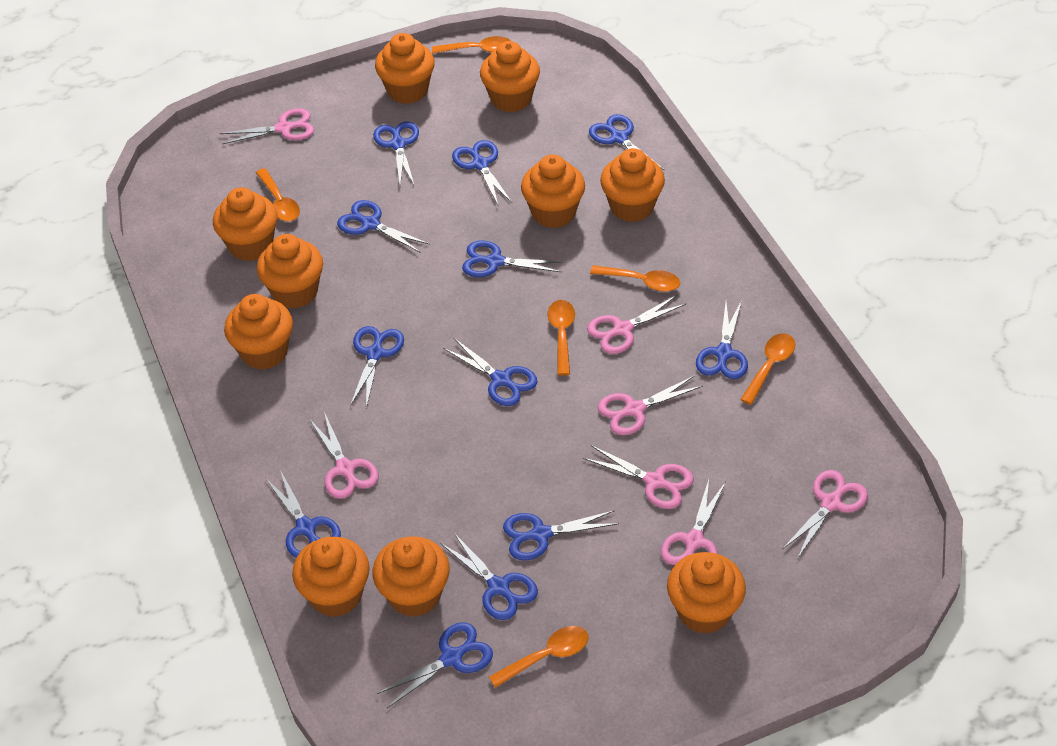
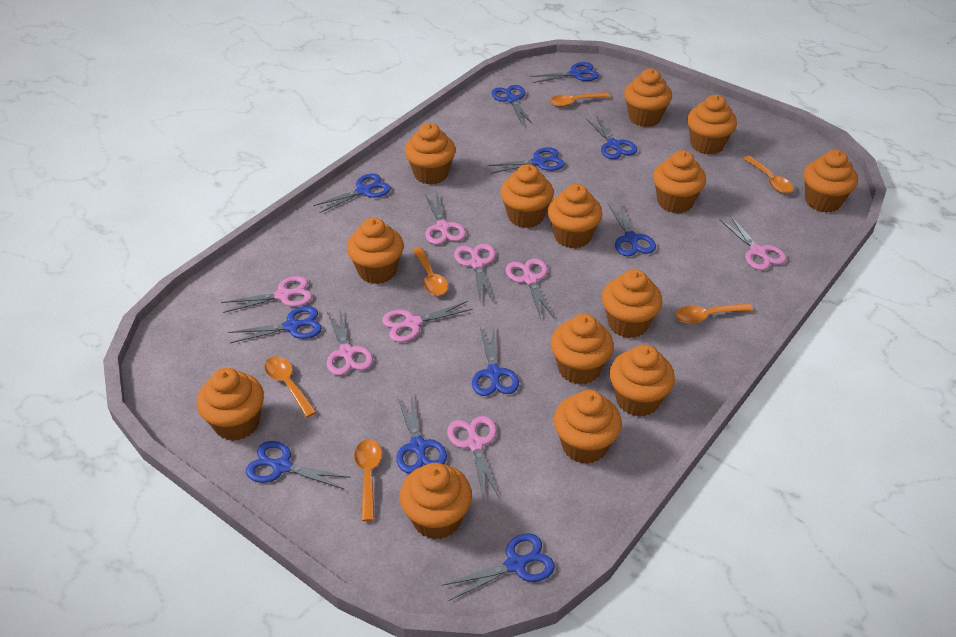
blue scissors: [265,470,341,558] [337,200,429,253] [350,326,404,409] [373,121,419,186] [377,622,493,708] [440,532,538,620] [443,338,537,406] [452,140,512,205] [462,241,564,277] [503,510,619,561] [589,114,665,170] [696,300,748,379] = 12 -> [228,306,322,343] [246,441,351,489] [313,174,391,213] [396,393,447,473] [442,533,555,601] [472,327,519,396] [487,147,565,174] [491,85,533,124] [530,62,599,83] [586,116,637,159] [609,201,656,256] = 11
orange cupcake: [213,187,277,261] [224,294,293,370] [257,234,323,309] [292,537,370,617] [372,536,450,617] [375,33,435,104] [480,41,540,112] [521,154,585,228] [600,148,665,222] [667,552,746,634] = 10 -> [196,368,264,441] [347,218,404,284] [400,463,472,540] [405,123,456,185] [500,164,554,228] [548,184,602,249] [551,314,614,385] [554,390,622,464] [602,269,662,338] [610,345,675,417] [624,69,672,127] [653,150,706,213] [687,95,737,155] [804,150,858,213] = 14
pink scissors: [220,108,314,144] [309,412,378,499] [583,445,694,509] [587,295,686,354] [598,375,703,435] [661,479,725,565] [783,470,868,559] = 7 -> [221,276,312,313] [327,309,373,375] [382,301,473,342] [425,194,466,245] [447,416,500,501] [454,244,495,302] [505,258,554,319] [720,215,787,270] = 8

